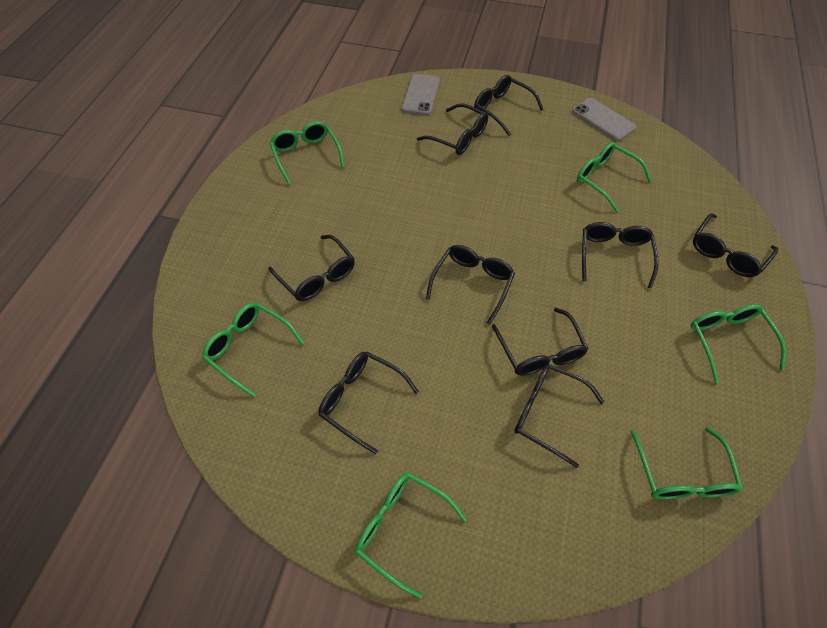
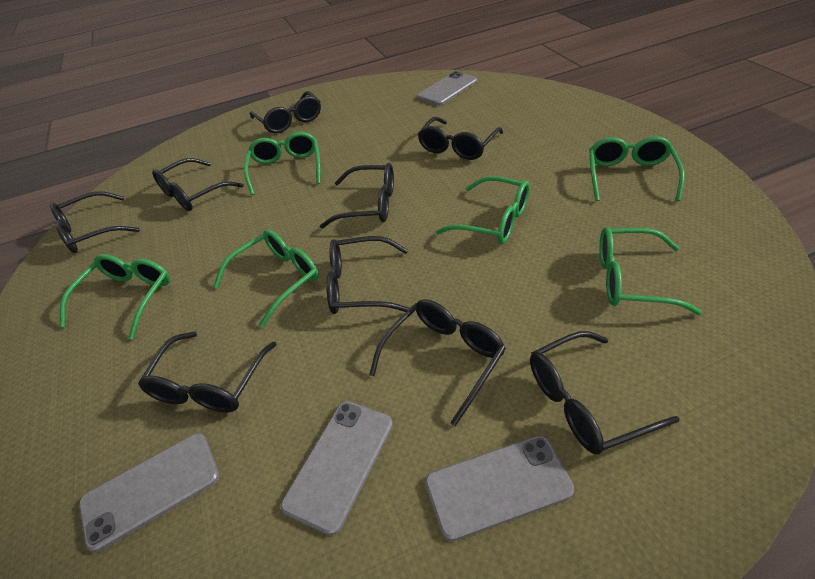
grey phone: [402,74,440,115] [572,98,636,141] = 2 -> [79,433,219,553] [281,401,393,536] [417,71,477,106] [425,436,574,541] = 4

